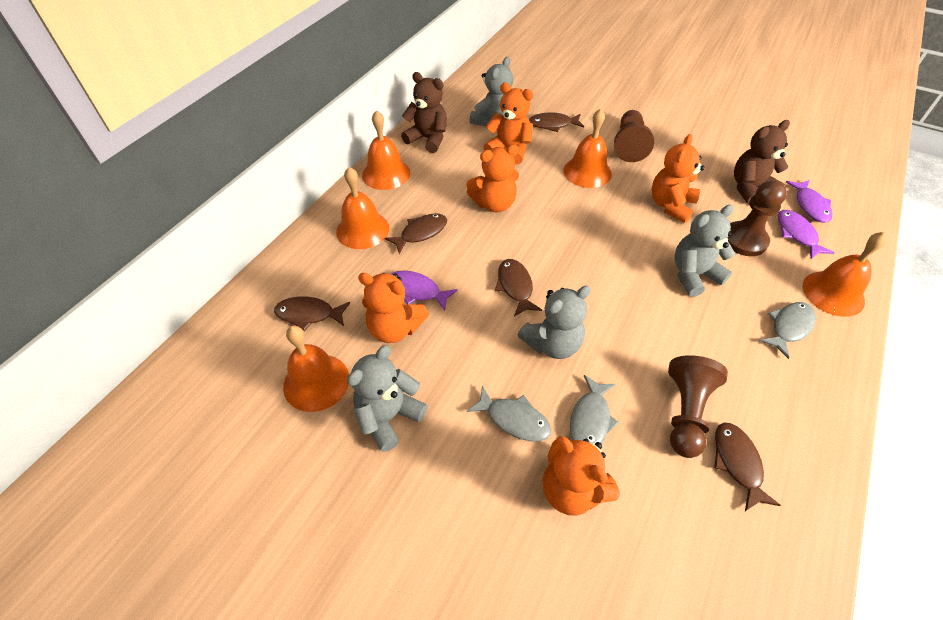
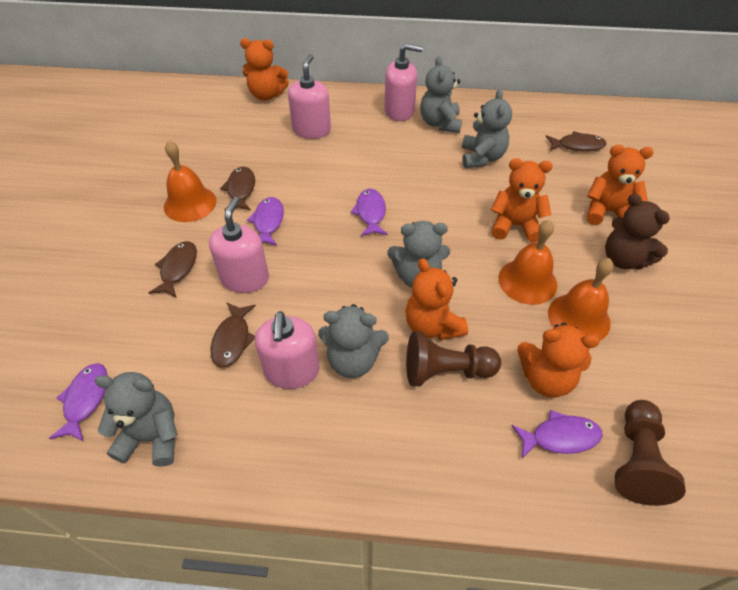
brown fish: [274,297,350,331] [384,213,447,254] [495,259,542,316] [529,112,584,132] [715,422,781,511] = 5 -> [149,241,197,298] [211,302,256,368] [220,167,255,210] [546,131,606,152] = 4
brown pawn: [614,110,654,162] [668,355,728,458] [728,180,787,256] = 3 -> [406,331,501,386] [615,400,686,506] = 2
brown teddy bear: [401,72,447,153] [734,120,790,204] = 2 -> [605,193,670,270] = 1
grey fish: [467,385,551,441] [570,375,619,444] [760,302,816,359] = 3 -> none = 0
grey teddy bear: [347,345,427,452] [470,57,513,126] [518,286,591,359] [674,205,735,297] = 4 -> [94,372,178,467] [318,304,389,378] [387,221,450,288] [420,56,462,133] [462,89,512,168] = 5
orange bell: [283,326,349,412] [336,167,389,249] [362,110,410,190] [563,109,612,188] [803,232,887,317] = 5 -> [164,141,216,222] [498,220,557,305] [548,258,614,341] = 3
pink soap dispenser: none = 0 -> [209,197,269,293] [255,311,320,389] [288,54,331,139] [384,44,423,121] = 4
purple fish: [391,270,458,310] [778,210,835,259] [786,180,832,223] = 3 -> [49,363,108,442] [247,197,284,246] [351,189,388,236] [512,410,603,458] = 4

